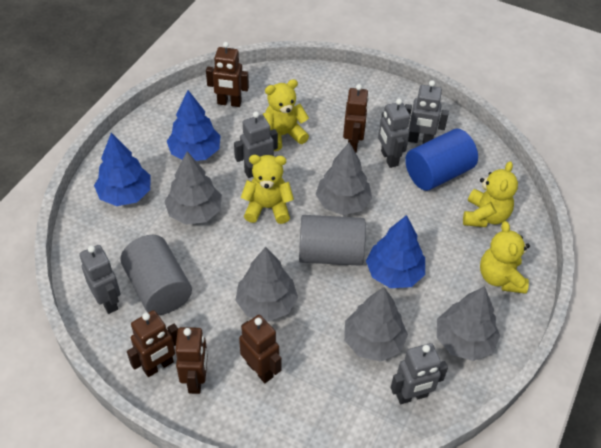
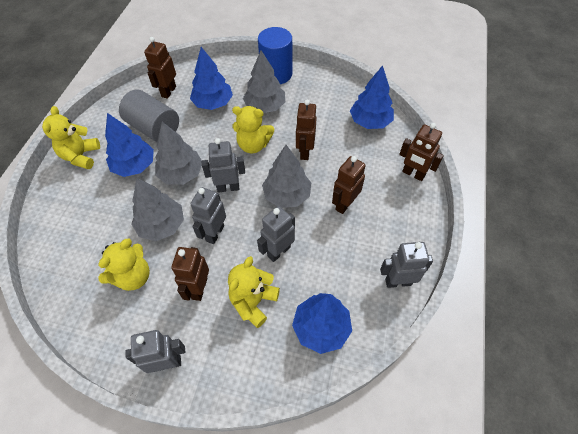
blue tree: [94,133,151,206] [167,90,221,161] [366,215,425,288] = 3 -> [105,113,154,177] [190,47,233,110] [292,293,352,354] [350,65,394,129] = 4
grey cylinder: [120,235,192,315] [299,215,366,266] = 2 -> [119,89,179,142] = 1
grey tree: [164,151,222,225] [235,247,298,322] [316,142,372,215] [344,287,408,362] [437,286,500,361] = 5 -> [131,178,184,241] [155,122,202,185] [243,51,285,113] [262,145,311,208] = 4

